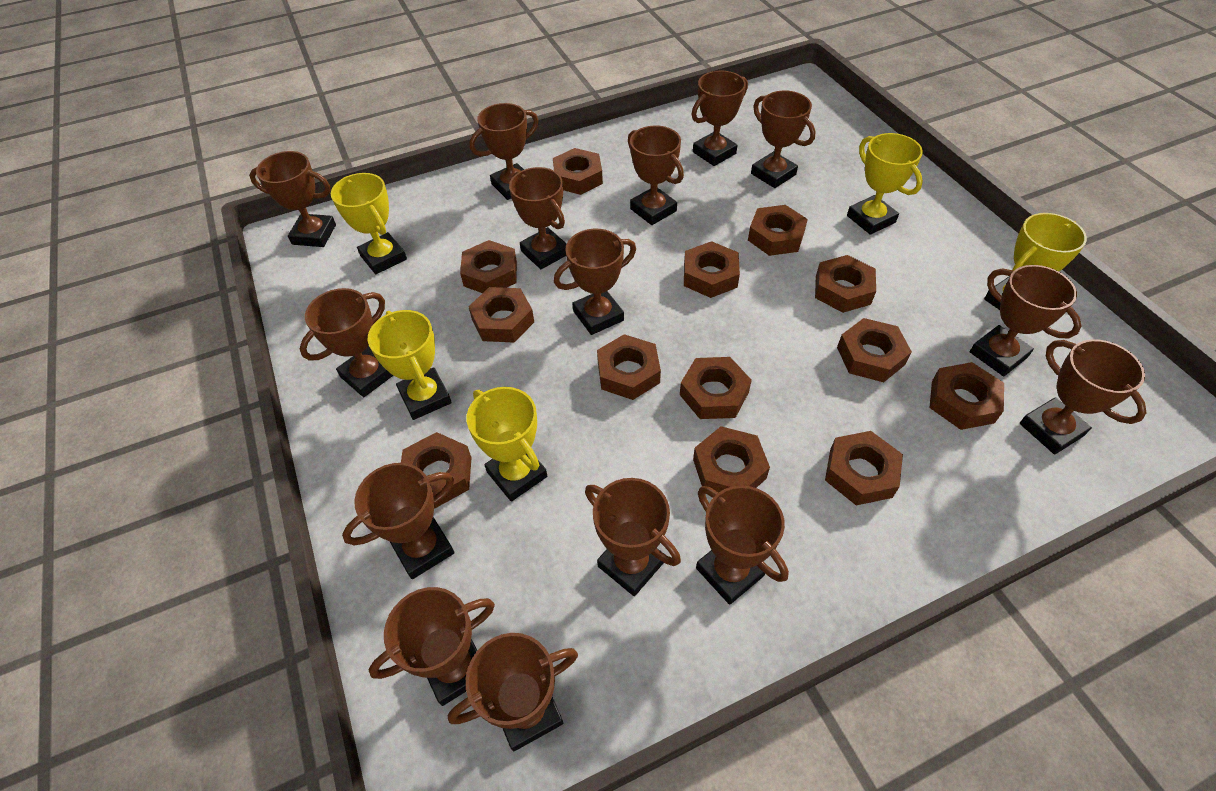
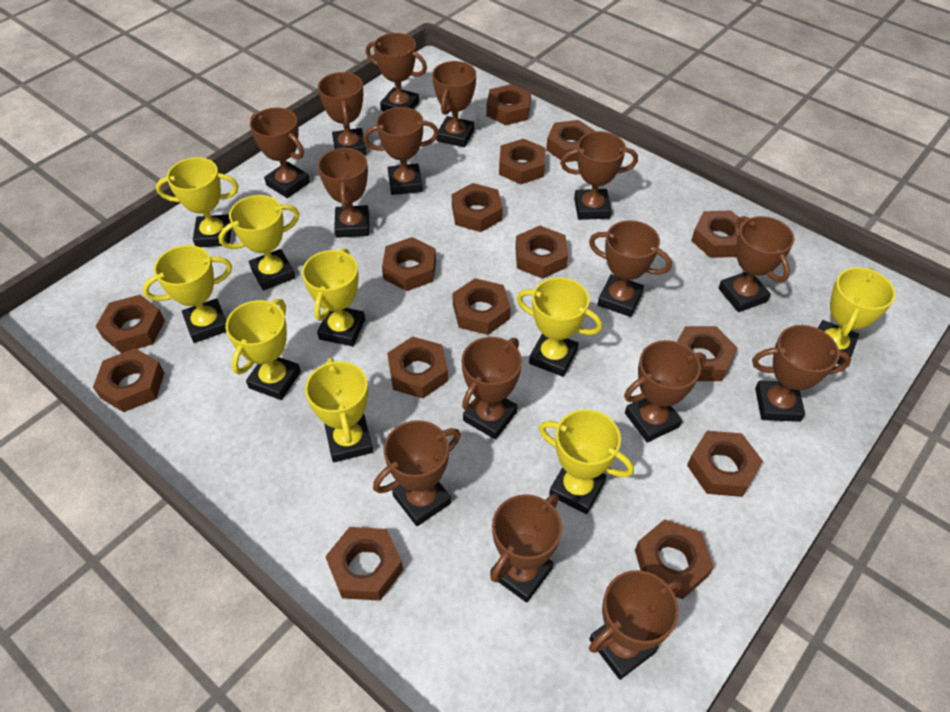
brown nut: [401,432,472,508] [460,240,517,293] [468,287,534,343] [553,148,603,195] [597,334,661,400] [680,357,752,419] [684,241,740,298] [693,426,770,493] [748,205,808,256] [815,255,876,313] [825,431,903,505] [837,318,912,382] [929,362,1004,430] = 13 -> [93,348,164,412] [96,295,165,353] [325,527,403,601] [382,237,436,291] [387,336,448,398] [451,183,503,232] [452,278,511,335] [486,84,531,125] [499,139,545,184] [515,226,568,279] [546,120,596,162] [635,519,714,599] [677,326,737,381] [687,431,763,497] [691,210,744,258] = 15
yellow trophy: [331,173,407,274] [368,310,452,420] [467,387,547,501] [847,133,923,235] [984,213,1087,310] = 5 -> [143,245,232,343] [156,157,239,247] [218,195,299,291] [226,299,301,400] [302,248,365,346] [305,358,373,462] [517,277,602,377] [539,409,634,514] [818,267,895,365] = 9

